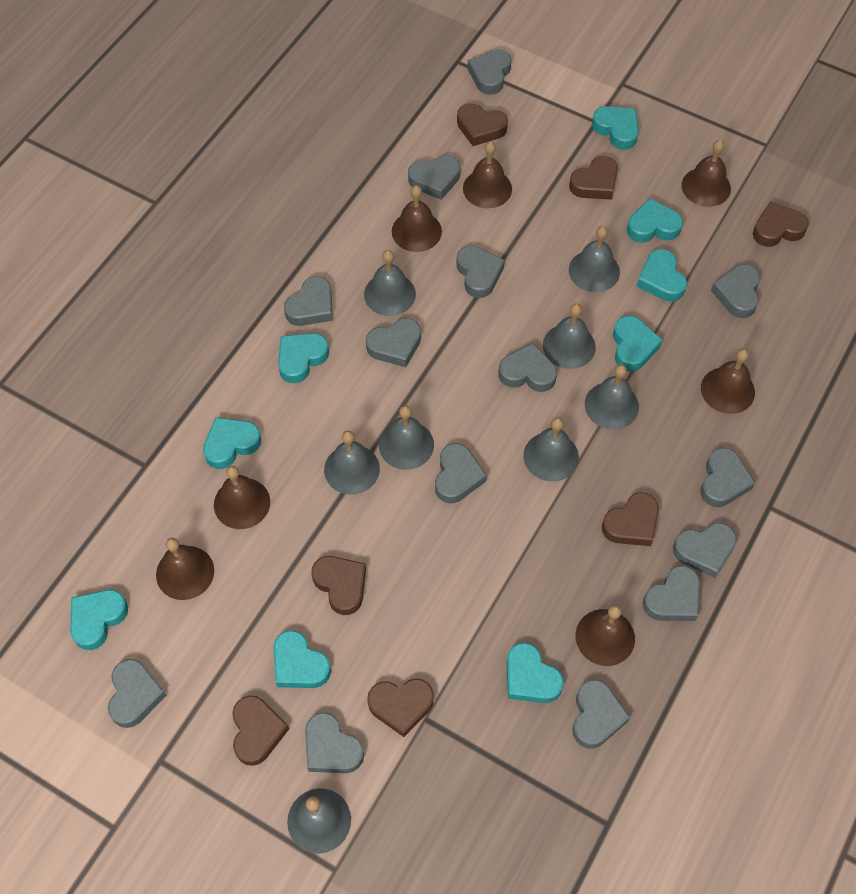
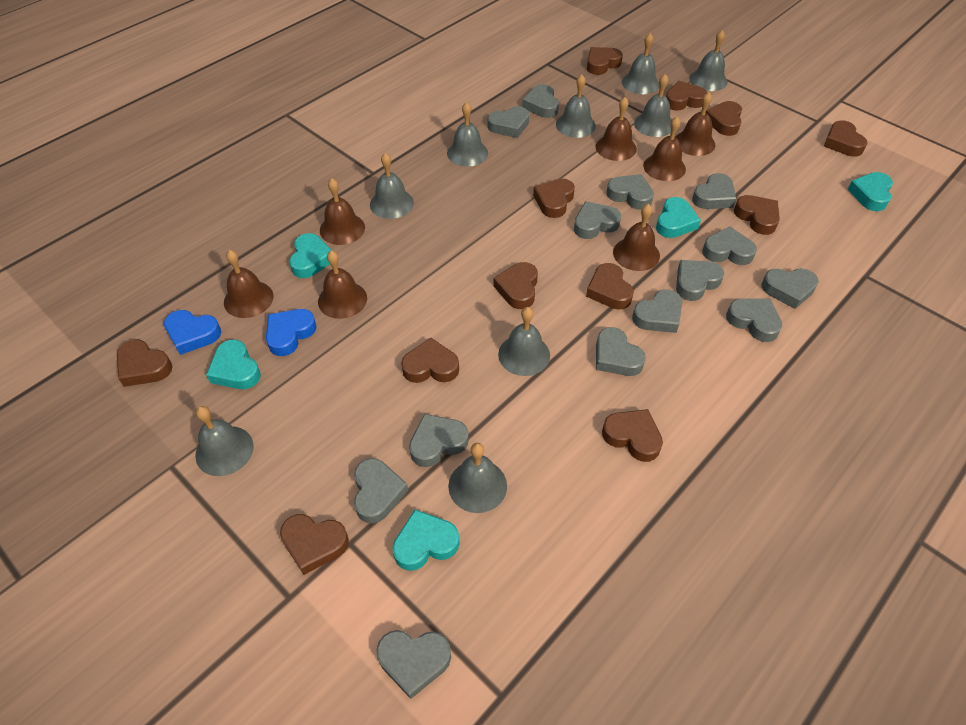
blue heart: none = 0 -> [164,310,221,355] [266,309,317,356] = 2
brown heart: [232,695,289,766] [312,556,366,615] [367,678,434,737] [457,103,508,146] [569,156,618,200] [602,492,659,546] [753,201,809,247] = 7 -> [117,339,172,387] [280,514,349,575] [401,338,459,383] [494,262,538,309] [533,178,575,218] [586,263,634,309] [587,47,623,75] [602,409,663,462] [666,81,707,110] [706,101,742,136] [734,195,780,235] [824,120,868,157] = 12
grey bell: [287,788,351,854] [324,430,380,495] [364,250,416,316] [379,405,434,470] [523,417,579,482] [543,304,596,369] [569,226,620,292] [585,365,639,429] = 8 -> [195,406,253,476] [370,153,414,219] [447,102,488,167] [448,443,507,513] [498,307,550,376] [556,75,596,138] [622,33,659,94] [634,74,672,137] [690,30,727,91] = 9
turquoise heart: [70,590,128,650] [203,417,261,469] [273,630,331,688] [278,333,329,383] [506,643,564,703] [592,106,639,150] [613,316,663,372] [627,198,683,243] [636,249,687,302] = 9 -> [206,340,261,389] [289,233,331,278] [393,510,460,571] [656,197,701,238] [847,172,893,211] = 5

